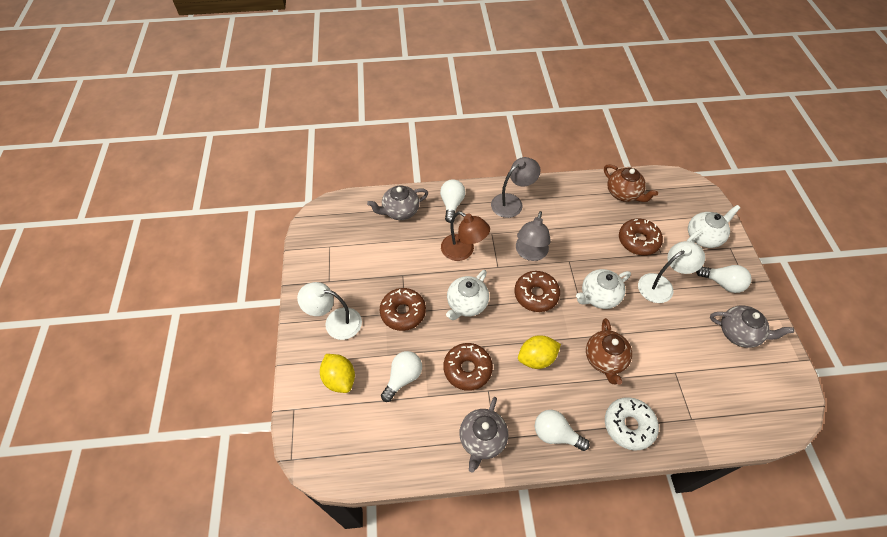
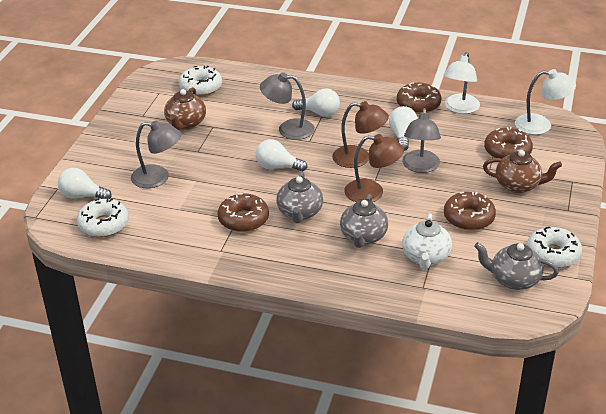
brown lamp: [441,211,490,261] = 1 -> [332,101,389,168] [344,134,404,202] = 2
grey lamp: [491,157,541,218] [516,211,551,261] = 2 -> [131,121,181,188] [260,72,315,140] [402,108,441,173] = 3
white donut: [605,397,659,451] = 1 -> [76,198,129,238] [179,66,222,96] [527,227,582,268] = 3
white teapot: [446,270,489,320] [576,269,631,309] [687,205,740,248] = 3 -> [402,213,452,270] = 1
yellow lemon: [320,354,355,393] [518,335,561,369] = 2 -> none = 0

